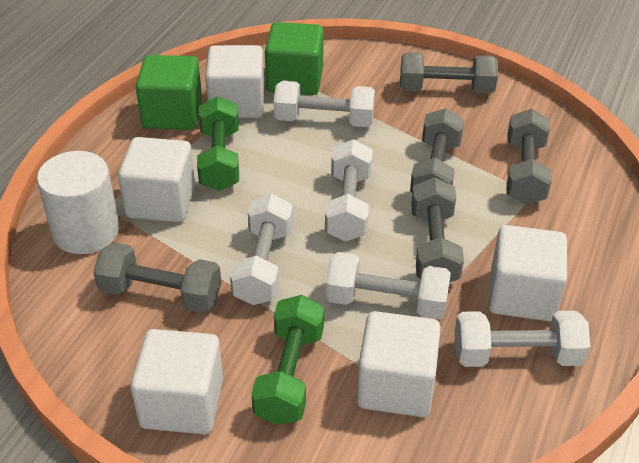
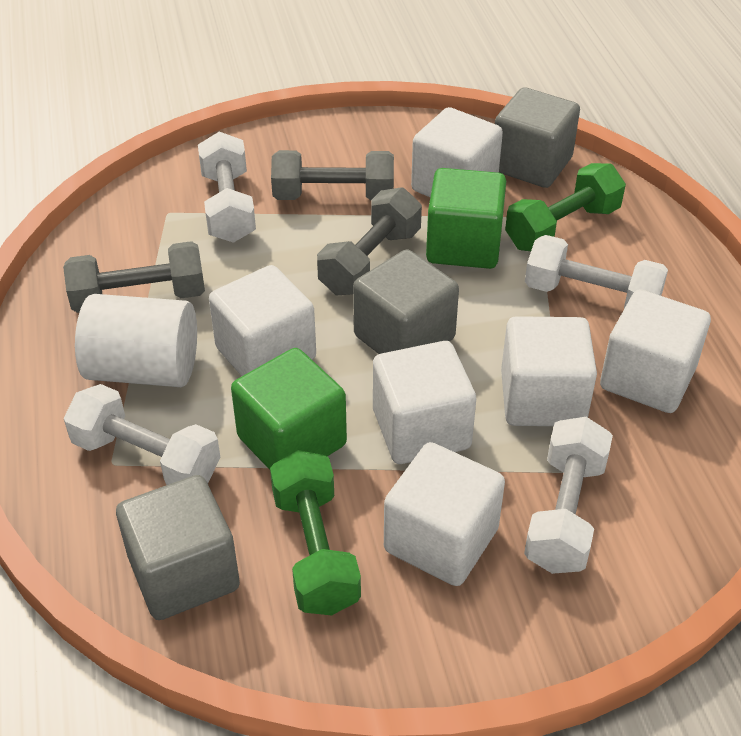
grey cube: none = 0 -> [116,475,240,620] [353,249,459,354] [495,87,580,188] = 3
grey dumbbell: [93,243,221,313] [400,52,498,94] [410,108,464,193] [411,177,464,283] [506,109,552,205] = 5 -> [63,241,205,313] [271,150,394,200] [317,187,422,295] = 3
white cube: [118,137,195,222] [130,329,223,434] [205,45,265,118] [357,311,441,417] [488,225,567,321] = 5 -> [209,265,316,376] [373,341,476,464] [384,442,505,586] [411,107,503,197] [501,316,597,426] [600,289,711,413] = 6
white dumbbell: [230,194,293,305] [274,80,375,127] [325,139,373,242] [325,252,451,320] [455,311,590,367] = 5 -> [64,384,220,485] [198,132,256,243] [524,417,613,574] [525,235,668,309] = 4

